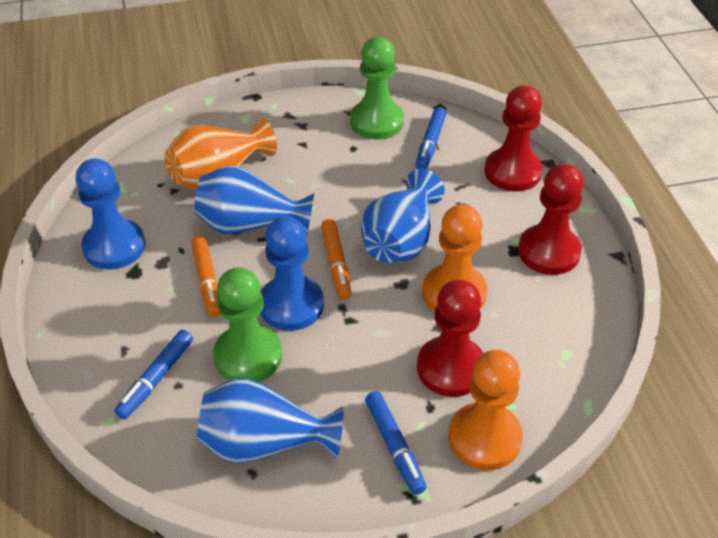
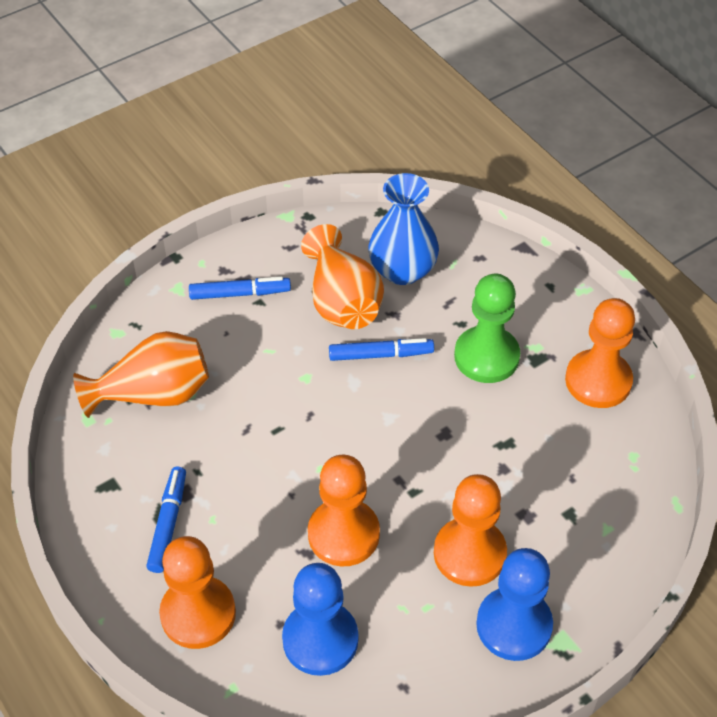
blue vase: [194,166,314,234] [197,378,344,463] [361,169,445,263] = 3 -> [368,173,439,285] = 1
green pawn: [213,267,282,382] [350,37,404,139] = 2 -> [454,273,520,383] = 1
orange marker: [191,235,221,317] [321,219,351,299] = 2 -> none = 0
orange pawn: [422,204,487,312] [448,350,523,470] = 2 -> [159,536,236,649] [308,455,380,567] [434,474,507,587] [565,298,635,408] = 4
orange vase: [164,118,277,190] = 1 -> [73,331,209,418] [301,224,384,329] = 2
red pawn: [417,279,483,397] [484,85,543,192] [518,164,584,275] = 3 -> none = 0

